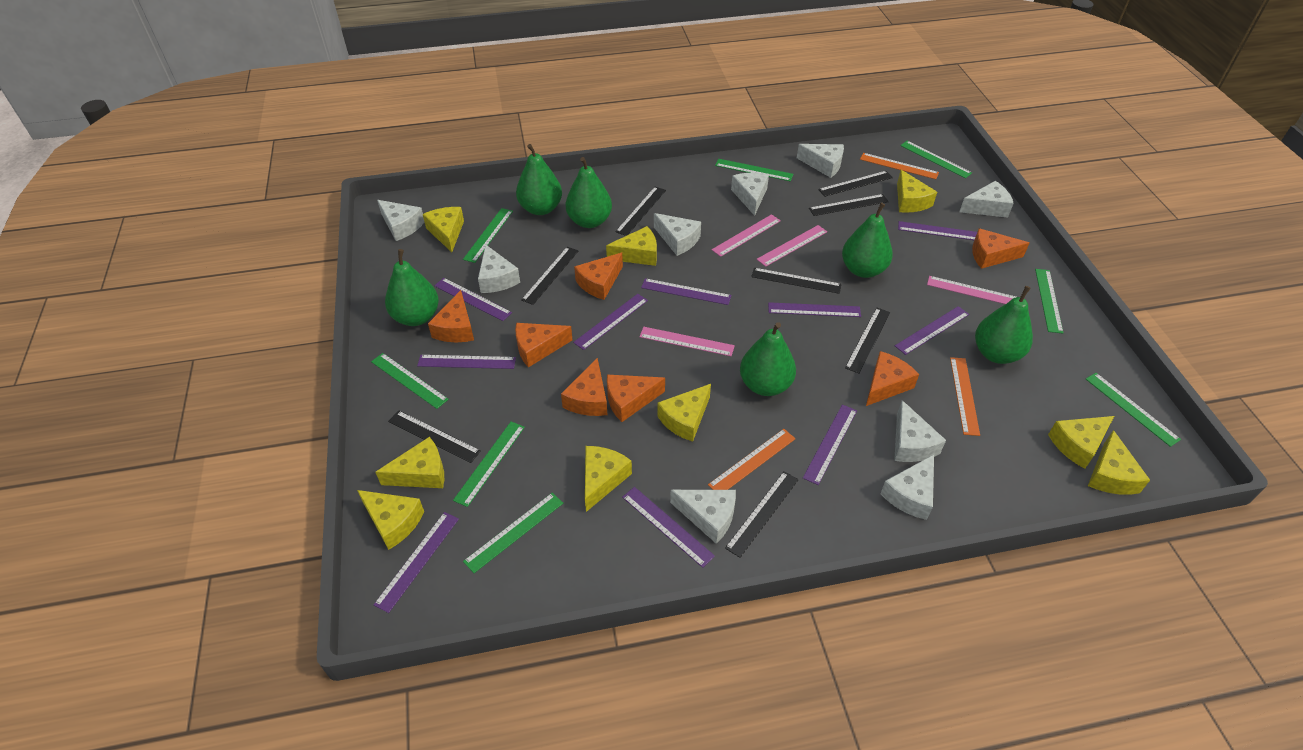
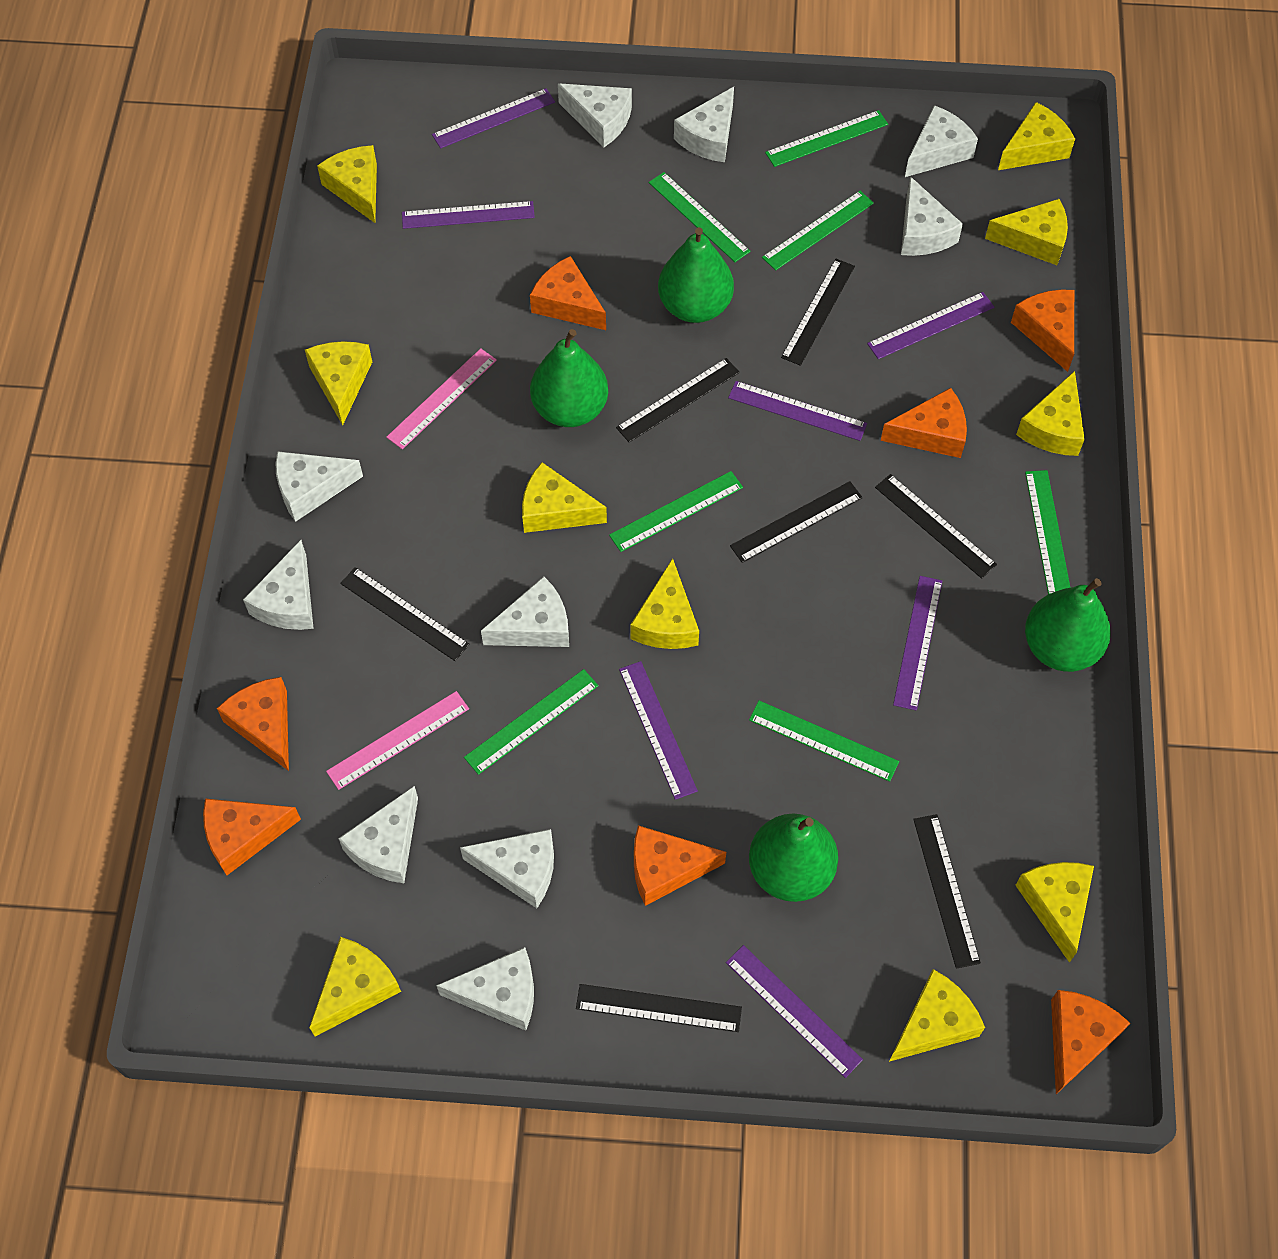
black ruler: [388,411,481,463] [521,247,578,305] [615,187,666,236] [725,471,799,558] [751,268,842,294] [809,194,889,216] [818,171,893,197] [845,308,890,373] = 8 -> [340,567,470,661] [576,984,742,1032] [616,358,740,442] [730,481,863,563] [781,259,855,366] [875,474,997,579] [913,814,981,969] = 7
green pear: [385,249,439,326] [516,144,562,215] [565,157,612,228] [740,322,796,396] [842,203,893,278] [975,286,1033,364] = 6 -> [530,329,608,427] [658,227,734,323] [749,814,838,902] [1025,578,1111,672] = 4
green ruler: [371,353,449,409] [453,421,525,507] [463,208,513,263] [463,493,563,573] [715,159,793,181] [900,141,972,178] [1035,269,1063,333] [1086,373,1181,447] = 8 -> [464,669,598,775] [609,471,743,552] [649,172,750,262] [749,701,899,782] [762,191,874,270] [765,110,888,167] [1025,470,1070,594] = 7
orange ruler: [708,429,796,490] [860,153,939,179] [950,357,980,436] = 3 -> none = 0
pink ruler: [639,327,735,356] [712,214,781,257] [757,225,827,267] [927,276,1016,304] = 4 -> [326,691,469,790] [386,348,497,449] = 2
purple ruler: [373,512,459,613] [417,355,516,369] [434,278,512,321] [573,294,648,350] [622,487,715,568] [641,278,731,305] [768,302,861,317] [803,405,857,485] [895,306,969,355] [898,221,977,240] = 10 -> [402,201,535,229] [432,88,555,149] [619,661,698,800] [726,945,863,1078] [728,381,867,441] [867,292,994,359] [893,576,942,711] = 7
white cheese: [377,200,424,241] [478,245,520,293] [654,213,701,256] [670,490,736,544] [731,173,769,216] [797,144,844,178] [880,455,934,520] [894,400,946,462] [959,181,1014,218] = 9 -> [243,540,314,630] [276,451,363,522] [338,786,418,883] [436,947,534,1031] [460,829,554,908] [481,576,569,647] [558,83,632,147] [674,87,734,162] [901,176,963,256] [905,105,978,177] = 10
yellow cheese: [357,490,424,550] [375,437,444,488] [423,207,464,252] [585,446,632,512] [606,226,657,266] [657,384,711,442] [897,170,937,213] [1048,416,1114,469] [1088,430,1150,495] = 9 -> [305,341,372,425] [309,937,401,1037] [317,145,377,223] [522,462,607,533] [630,558,699,649] [889,969,985,1062] [985,199,1068,265] [998,102,1075,170] [1015,862,1094,963] [1016,371,1085,456] = 10

